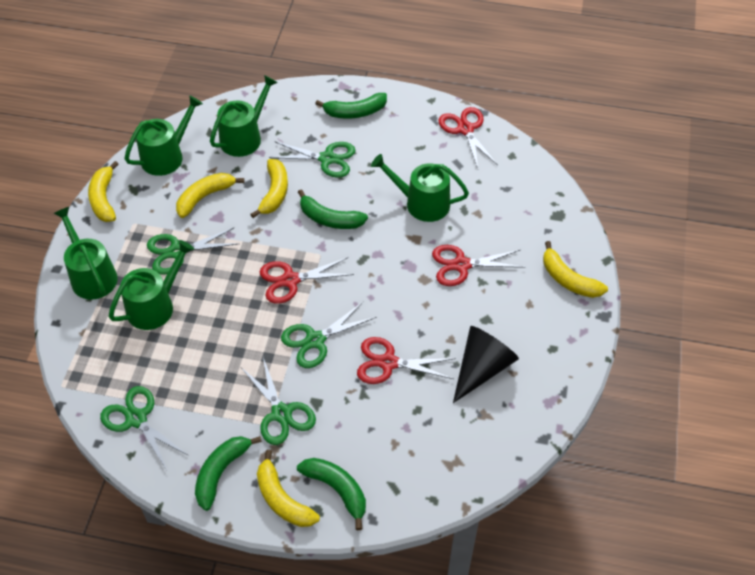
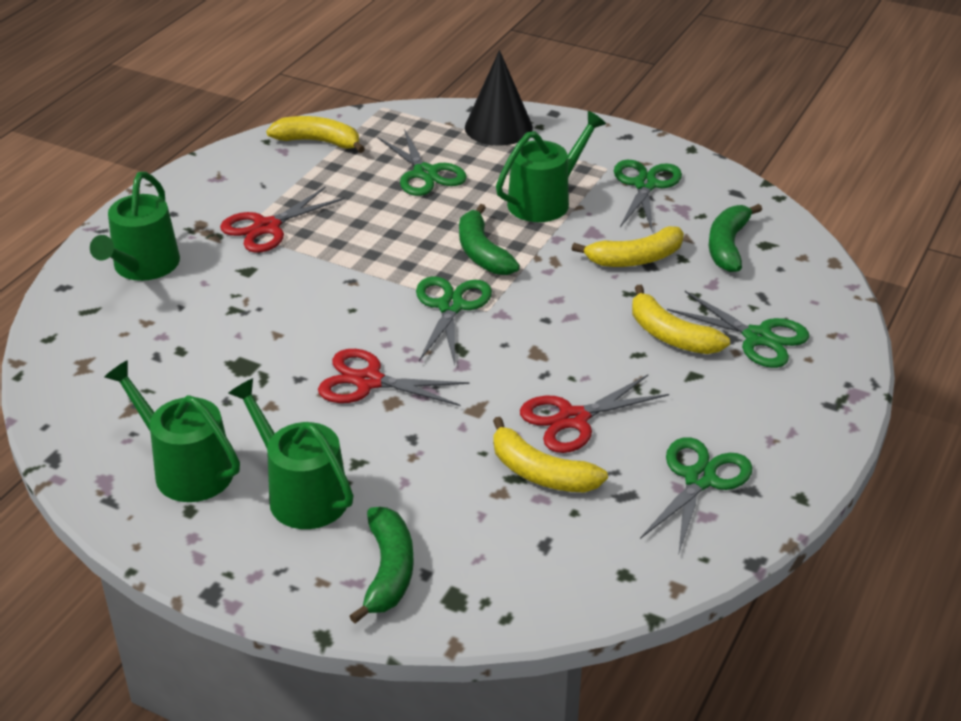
green banana: [195,436,262,511] [297,458,366,530] [298,189,368,229] [315,93,387,119] = 4 -> [349,507,414,624] [459,204,520,275] [709,204,762,272] = 3
green watering can: [54,207,118,300] [109,240,194,330] [125,95,203,176] [210,75,278,157] [371,154,469,222] = 5 -> [90,172,180,281] [105,360,240,502] [228,378,353,529] [496,111,606,222] = 4
red scissors: [260,257,354,304] [357,337,456,384] [432,245,525,286] [439,107,498,168] = 4 -> [220,187,345,253] [318,349,469,406] [520,375,669,453] = 3
yellow banana: [88,161,119,222] [176,173,244,218] [250,159,288,218] [257,450,320,527] [543,241,608,298] = 5 -> [266,116,365,153] [493,417,608,493] [572,226,684,267] [632,285,730,354] = 4

